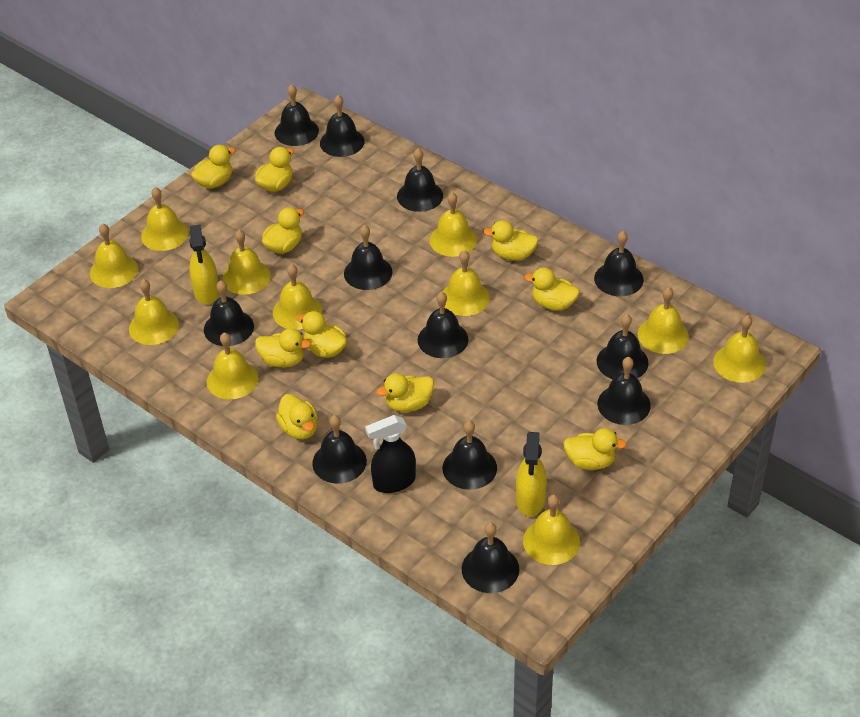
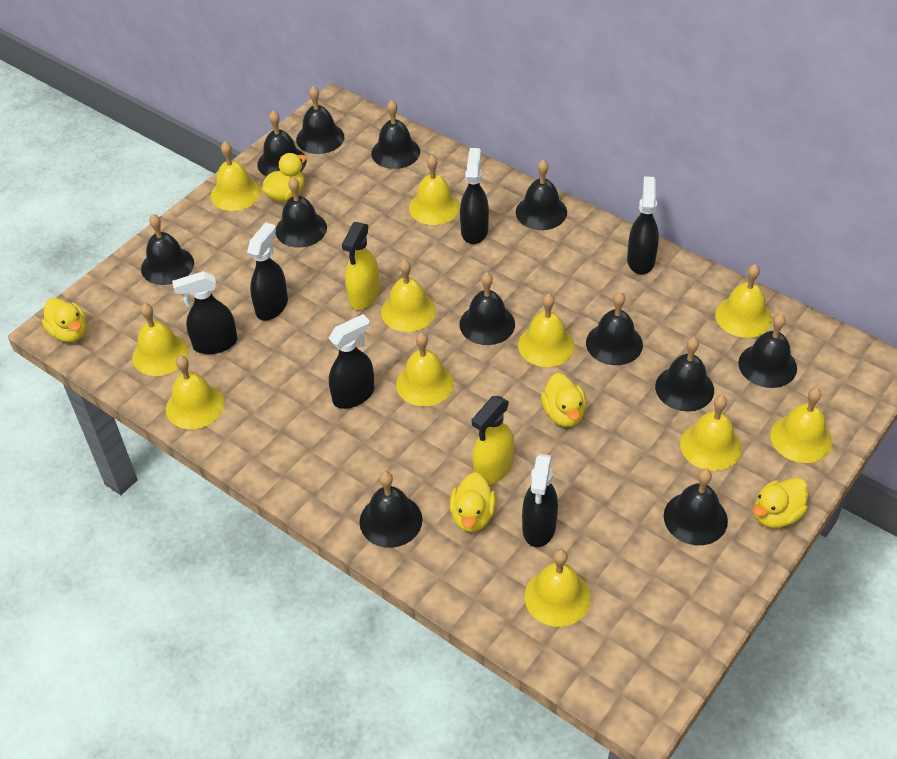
black spray bottle: [365,415,416,493] = 1 -> [172,271,238,354] [247,222,288,321] [329,314,375,409] [460,148,489,244] [522,454,558,547] [627,176,659,274] = 6
yellow duck: [191,145,236,188] [255,147,294,192] [255,328,311,368] [262,207,304,254] [276,394,318,439] [297,311,347,358] [376,373,434,412] [483,220,539,261] [524,268,580,311] [563,428,627,470] = 10 -> [42,298,87,342] [262,153,306,202] [450,472,496,532] [541,373,586,427] [753,478,808,528] = 5

